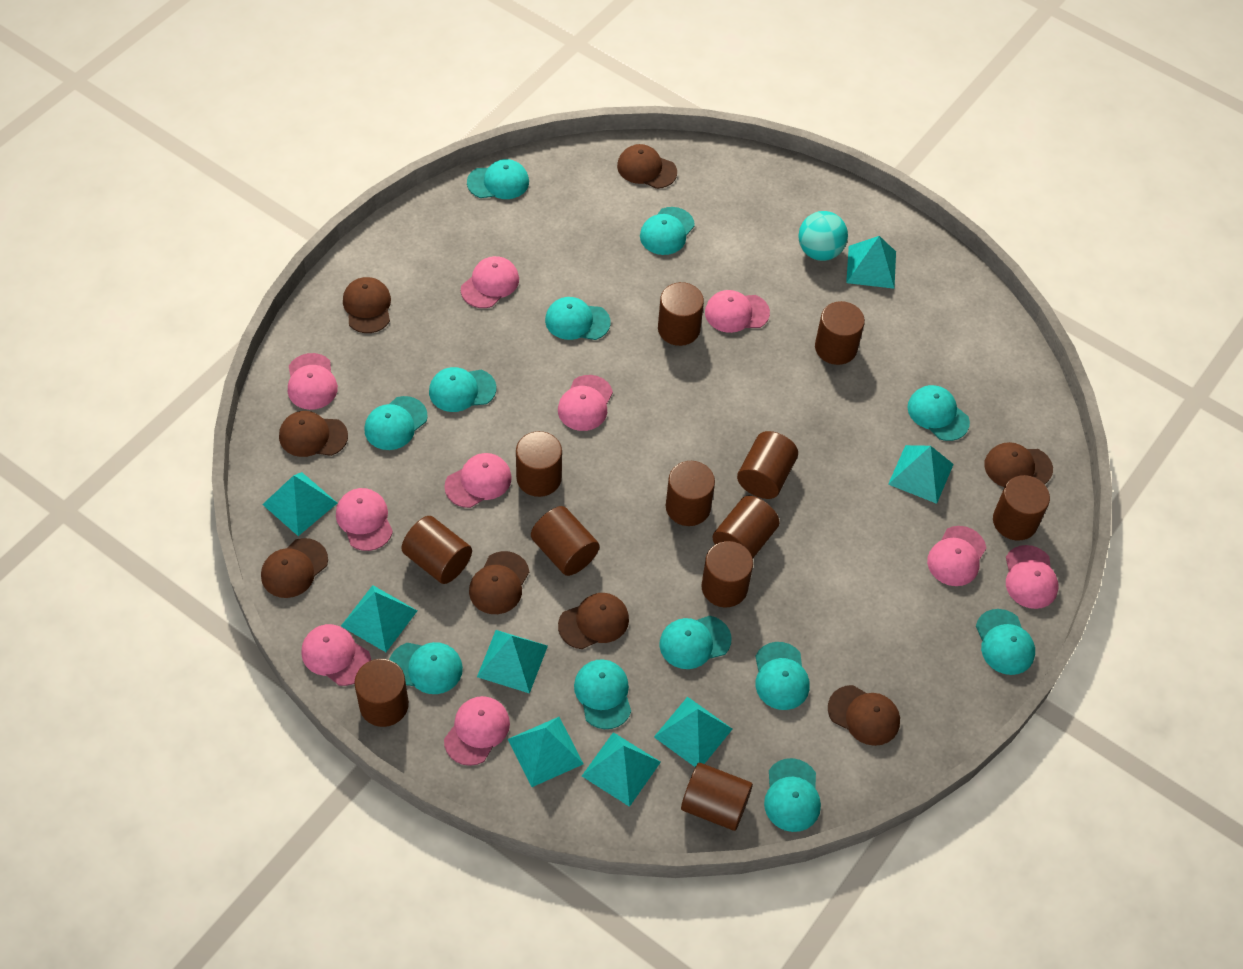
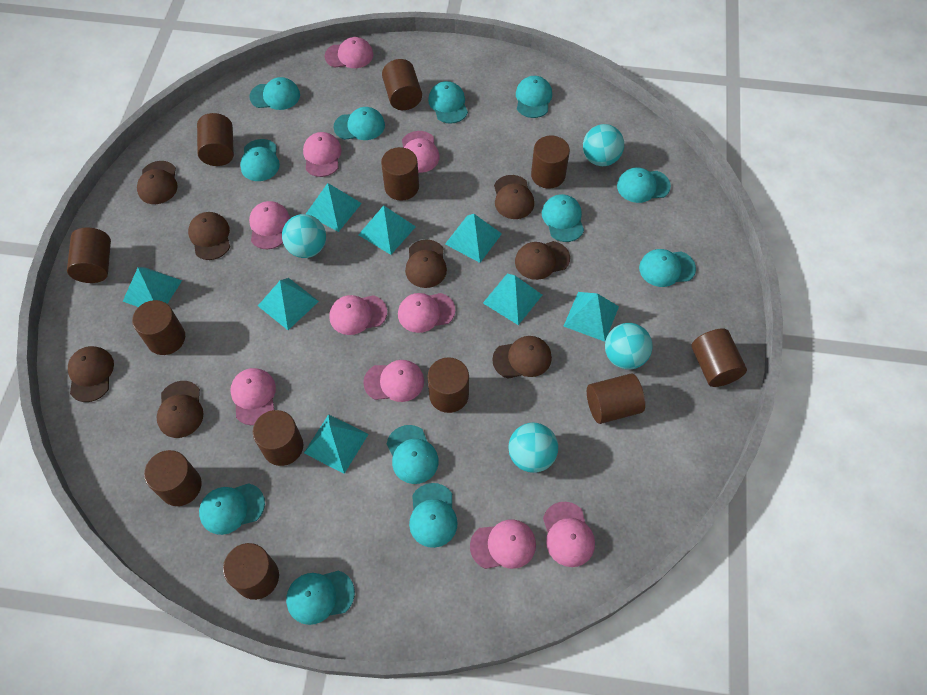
turquoise ball: [798,211,848,261] = 1 -> [282,214,326,258] [508,423,558,473] [583,124,624,166] [605,323,653,370] = 4

